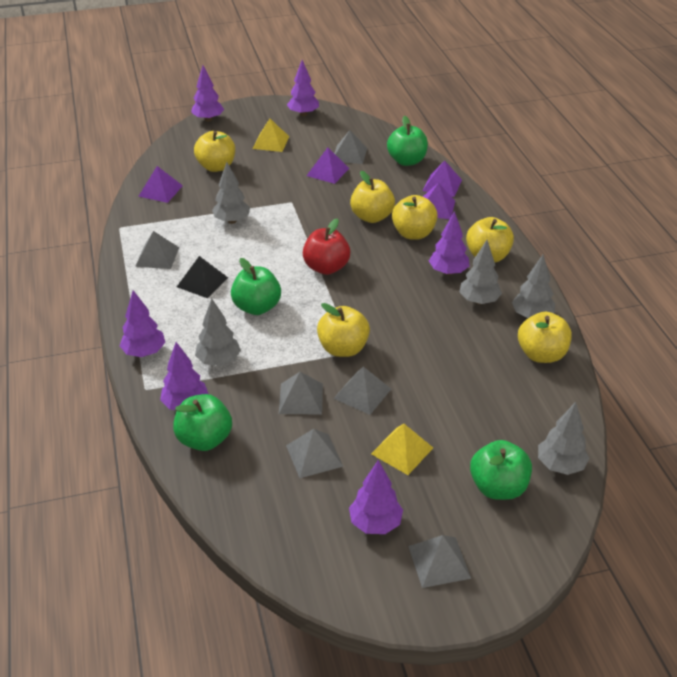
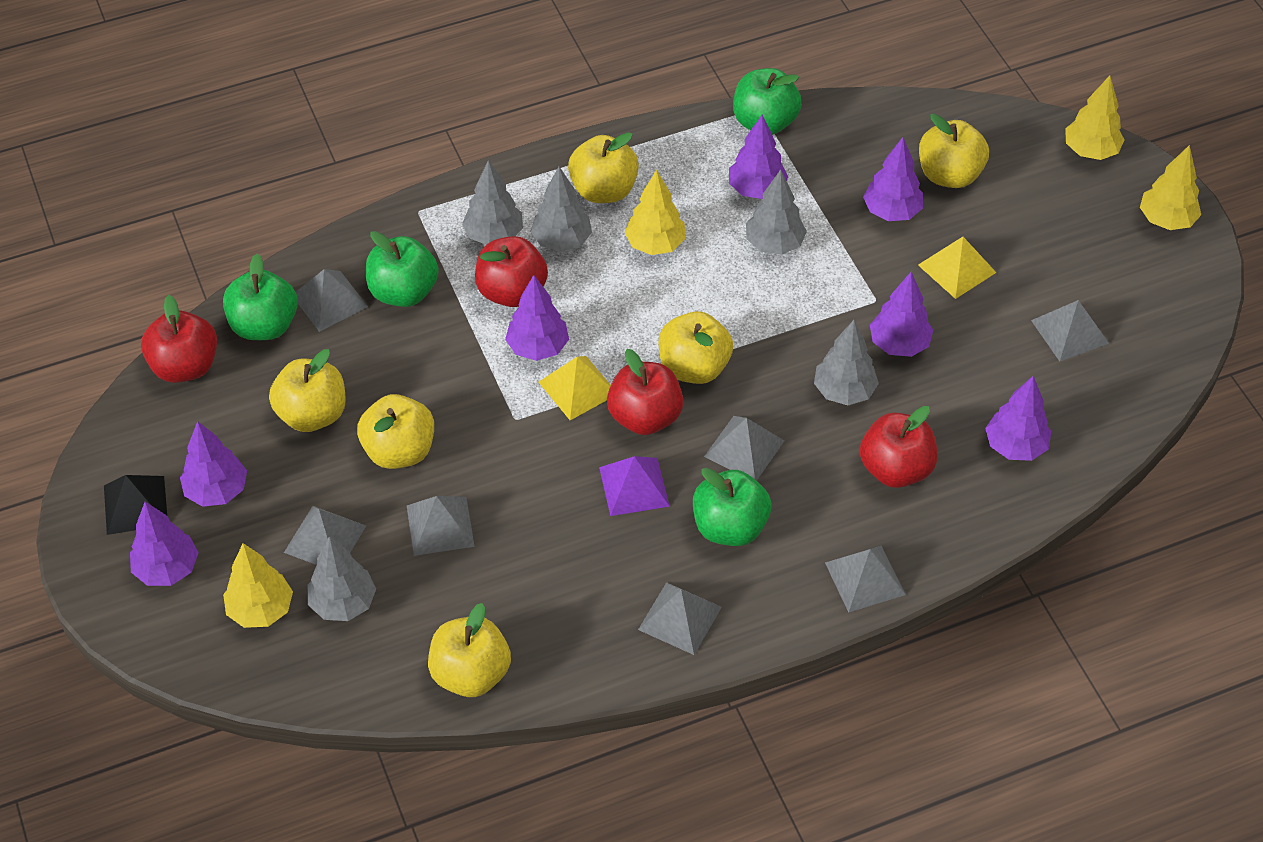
grey pyramid: [135,231,179,269] [279,372,323,414] [286,429,343,478] [333,367,391,415] [334,130,367,164] [408,535,471,588] = 6 -> [284,506,366,565] [296,269,368,332] [407,496,475,556] [638,582,722,655] [704,416,784,481] [825,546,906,613] [1031,300,1109,361] = 7
purple pyramid: [138,166,183,203] [307,147,349,184] [423,160,462,197] [423,183,455,219] = 4 -> [599,456,669,516] = 1
purple tree: [120,290,165,357] [160,342,208,410] [191,65,224,122] [287,60,319,116] [349,460,403,534] [429,211,469,275] = 6 -> [130,502,199,586] [180,421,247,507] [505,275,569,361] [729,115,788,199] [863,137,923,221] [870,272,933,357] [985,376,1051,461] = 7
red apple: [303,219,350,275] = 1 -> [141,295,217,383] [475,236,548,307] [607,349,684,435] [860,406,937,488] = 4
yellow tree: none = 0 -> [223,543,293,628] [624,170,686,255] [1065,75,1125,160] [1140,145,1201,230] = 4

